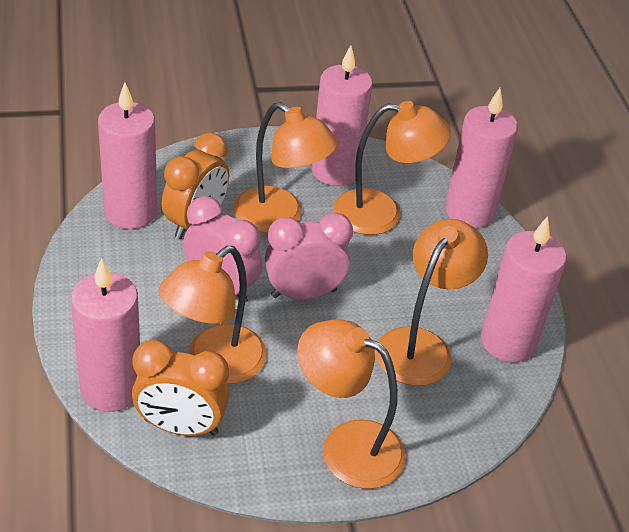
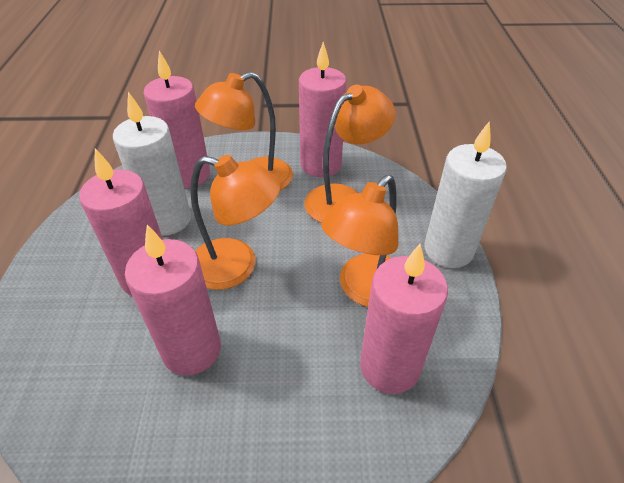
orange clock: [132,340,230,436] [162,133,229,239] = 2 -> none = 0
orange lamp: [159,246,267,384] [234,102,338,233] [297,319,406,489] [333,101,451,235] [375,219,488,386] = 5 -> [190,155,281,290] [195,72,293,190] [305,85,395,223] [321,175,399,307] = 4
pink clock: [183,196,262,303] [265,212,353,299] = 2 -> none = 0
white candle: none = 0 -> [113,92,191,236] [424,121,507,268] = 2

